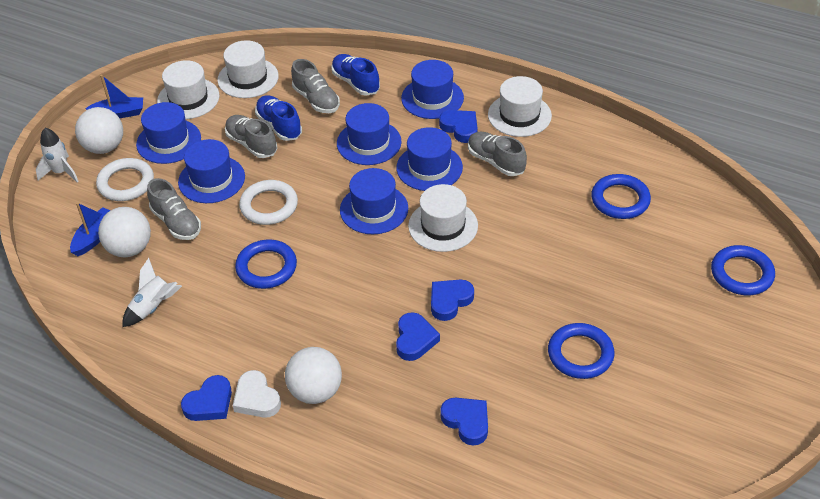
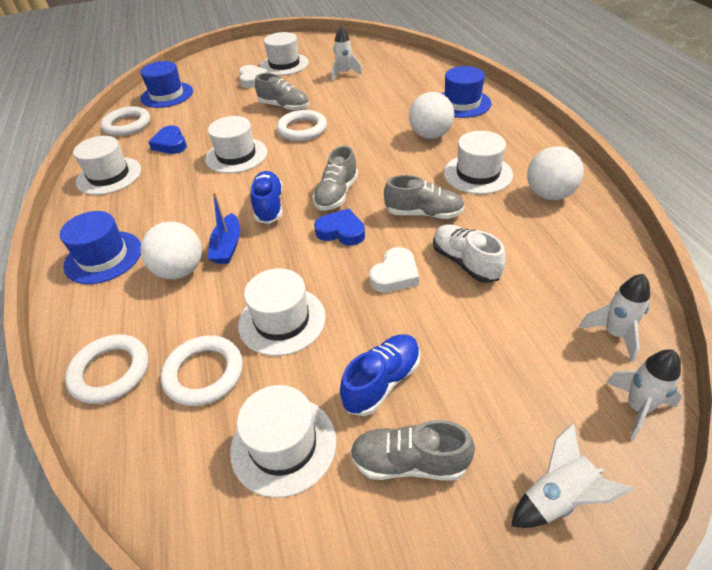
blue boat: [70,202,111,256] [85,75,143,118] = 2 -> [208,192,240,264] = 1
blue hat: [136,102,201,164] [178,139,245,203] [337,103,402,165] [340,168,408,234] [396,127,463,191] [401,60,464,119] = 6 -> [60,211,141,284] [140,61,193,108] [441,66,492,118] = 3
blue heart: [181,375,232,421] [396,312,440,361] [431,280,474,321] [439,110,478,143] [441,398,488,446] = 5 -> [148,126,187,154] [314,208,365,246] = 2
blue ring: [235,240,297,289] [548,323,615,379] [591,174,651,219] [711,245,775,295] = 4 -> none = 0
white hat: [157,60,220,119] [217,40,279,98] [408,184,478,252] [488,76,552,137] = 4 -> [73,136,141,195] [205,116,267,173] [230,385,336,498] [238,268,326,356] [260,32,309,76] [444,131,513,194] = 6
white heart: [233,370,281,418] = 1 -> [239,65,268,88] [369,247,419,293] = 2
white ring: [96,158,154,201] [239,180,298,225] = 2 -> [65,334,149,404] [101,106,151,136] [161,335,243,406] [277,110,327,141] = 4
white rocket: [36,128,79,182] [122,258,182,327] = 2 -> [331,26,363,81] [511,422,633,528] [579,274,650,362] [606,349,682,440] = 4
white shoe: none = 0 -> [433,224,506,283] = 1

